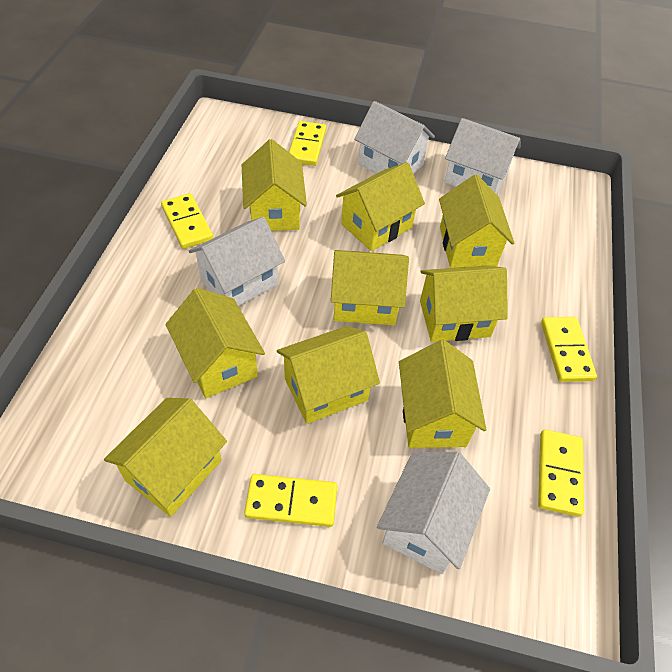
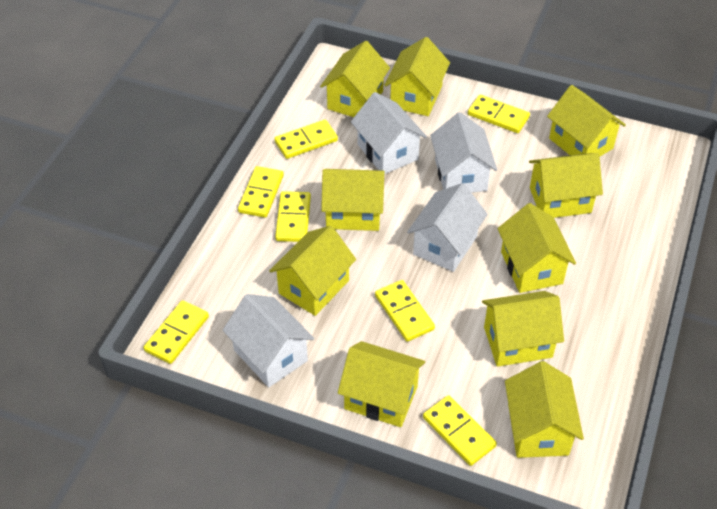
yellow domino: [161,193,213,249] [244,474,337,527] [289,121,326,166] [538,429,584,517] [541,317,597,382] = 5 -> [144,300,209,364] [238,166,284,218] [274,120,338,159] [275,191,311,242] [375,280,435,342] [423,395,497,466] [468,95,530,133] = 7
yellow house: [104,398,227,517] [166,288,265,398] [242,139,307,231] [277,326,380,424] [331,250,409,325] [336,162,425,251] [399,340,486,448] [420,265,508,342] [439,175,515,268] = 9 -> [269,226,356,316] [320,41,390,117] [321,169,385,231] [338,341,425,427] [385,37,450,116] [482,291,564,367] [497,203,576,293] [505,361,584,458] [529,153,603,218] [547,85,626,157] = 10

